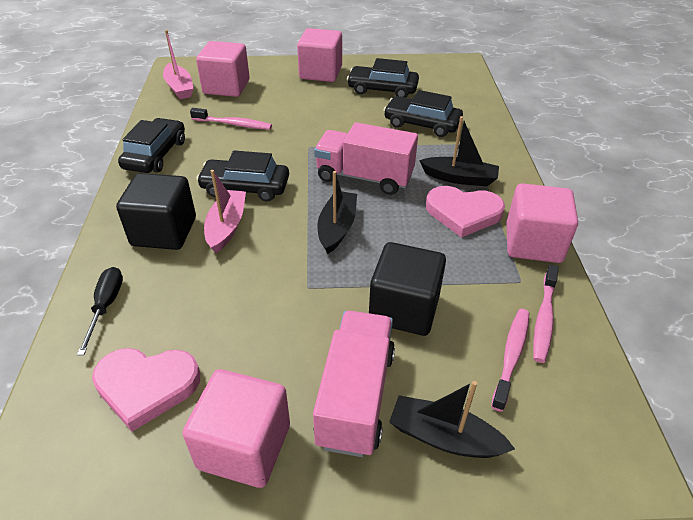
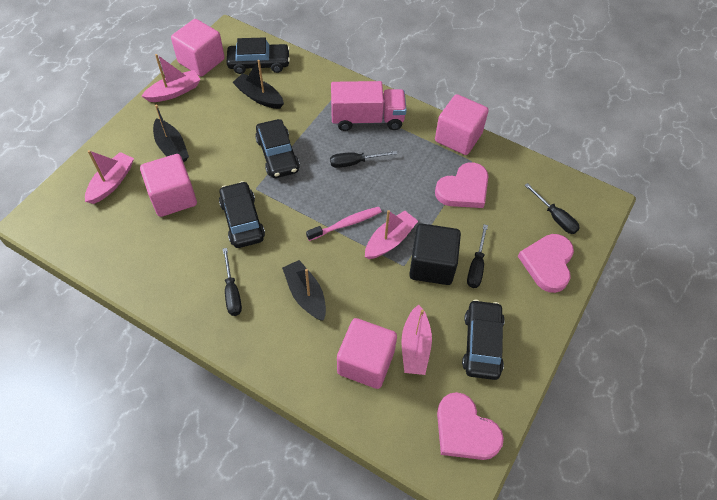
black cube: [116,173,196,250] [369,242,446,336] = 2 -> [409,224,461,285] = 1
black screwdriver: [77,267,123,355] = 1 -> [223,248,242,316] [330,151,397,168] [467,224,488,288] [525,183,579,234] = 4
pink boat: [163,30,194,99] [204,170,246,253] = 2 -> [85,150,134,204] [142,54,201,102] [365,210,418,259] [402,305,432,375] = 4
pink heart: [92,348,200,432] [426,186,505,238] = 2 -> [435,162,488,208] [437,392,504,460] [518,234,574,293] = 3
pink toothbrush: [190,108,272,130] [491,309,529,412] [533,265,559,363] = 3 -> [306,207,382,241] = 1
pink truck: [313,311,395,457] [314,122,418,195] = 2 -> [331,81,407,131] = 1

